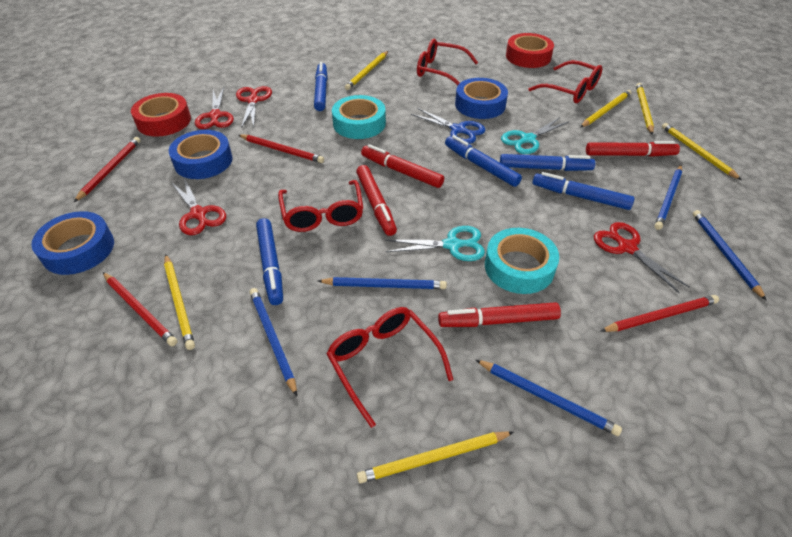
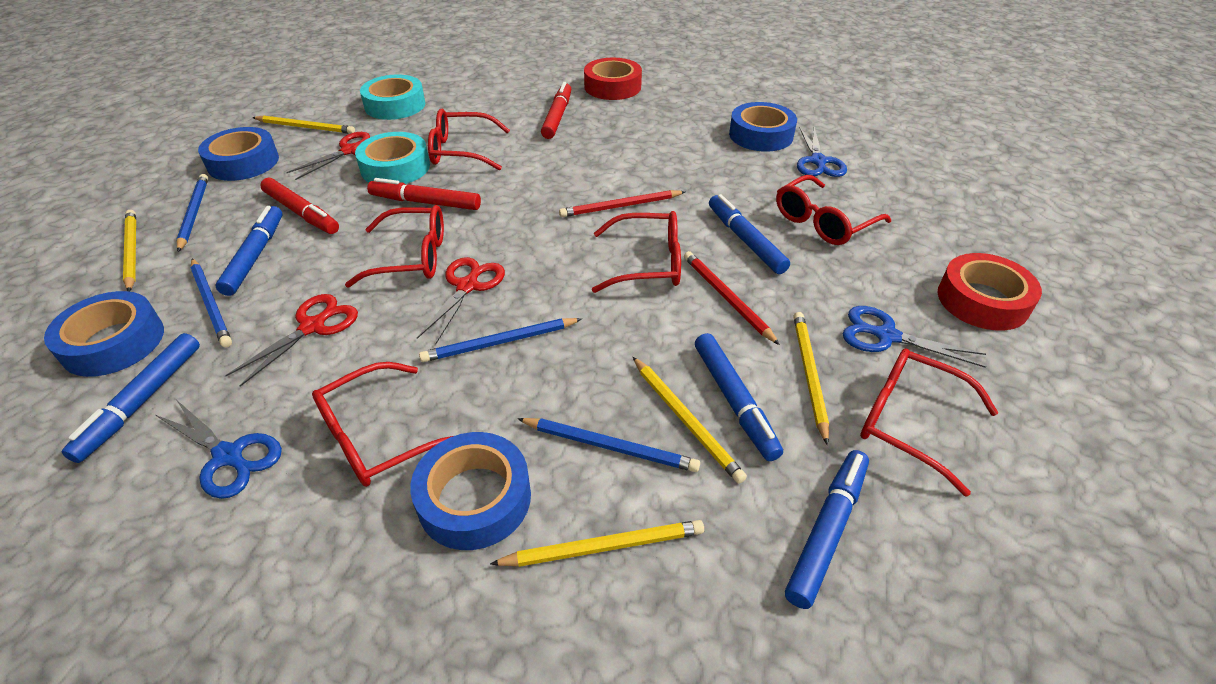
blue pencil: [250,288,297,396] [318,277,447,289] [475,359,622,436] [654,165,682,230] [693,210,767,301] = 5 -> [176,174,208,252] [190,258,232,347] [419,318,582,362] [517,418,700,472] = 4
blue scissors: [411,108,486,144] = 1 -> [156,401,282,499] [797,127,847,177] [843,306,986,368] = 3
blue tape: [31,211,114,275] [169,130,233,179] [455,78,508,119] = 3 -> [44,291,164,377] [198,127,279,181] [410,432,531,550] [729,102,797,152] = 4
red glasses: [278,180,363,232] [327,307,454,428] [417,39,478,85] [528,60,602,103] = 4 -> [312,362,453,487] [345,205,444,287] [428,109,510,171] [592,211,681,293] [776,175,891,245] [860,348,998,497] = 6
red marker: [356,165,397,236] [361,144,444,188] [438,302,561,327] [586,141,680,157] = 4 -> [260,178,339,234] [367,178,481,210] [541,82,571,139] = 3
red pencil: [74,137,140,202] [103,272,177,346] [239,134,324,163] [600,295,719,332] = 4 -> [559,190,685,217] [684,251,780,345] = 2
red scissors: [171,178,226,235] [195,87,234,129] [236,86,272,128] [594,222,689,293] = 4 -> [225,294,358,387] [286,132,370,180] [417,257,505,344] = 3
turquoise scissors: [385,226,485,261] [501,117,570,154] = 2 -> none = 0
yellow pencil: [164,254,195,350] [345,51,388,90] [357,431,514,483] [580,90,632,128] [636,83,654,135] [662,123,742,180] = 6 -> [123,210,136,292] [252,115,355,134] [490,520,704,567] [633,357,747,484] [793,312,829,445] = 5

